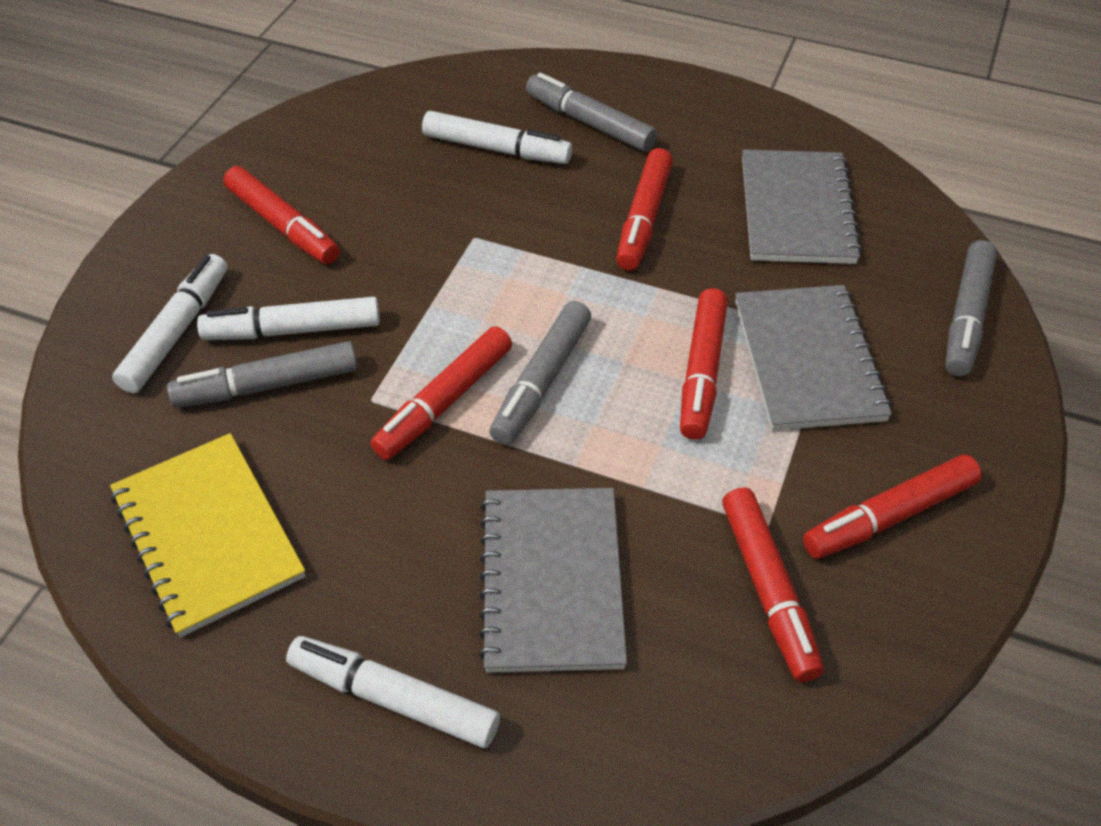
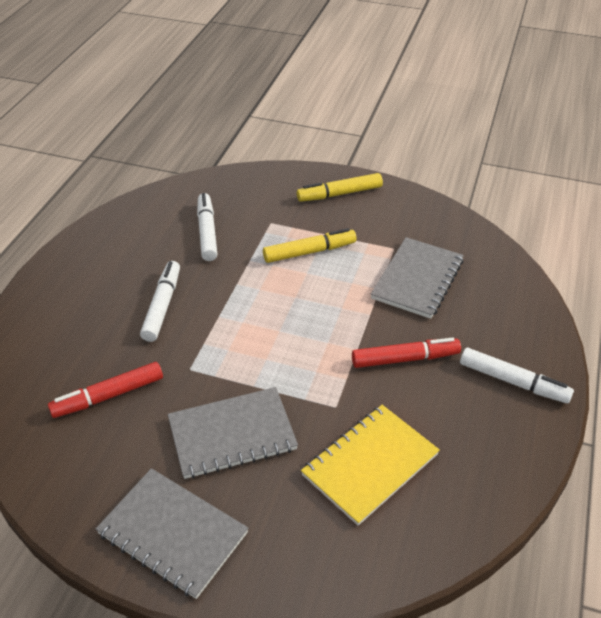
grey marker: [167,341,358,407] [489,301,591,445] [526,73,657,152] [945,240,997,376] = 4 -> none = 0
red marker: [224,166,340,264] [370,326,512,460] [616,148,673,271] [680,288,728,440] [722,488,824,682] [803,454,982,559] = 6 -> [48,362,163,418] [352,338,461,368] = 2
white marker: [112,254,227,393] [197,297,380,340] [286,636,500,748] [422,111,572,164] = 4 -> [140,261,180,342] [197,193,217,261] [460,348,574,404] = 3
yellow marker: none = 0 -> [263,228,356,263] [297,173,383,202] = 2

